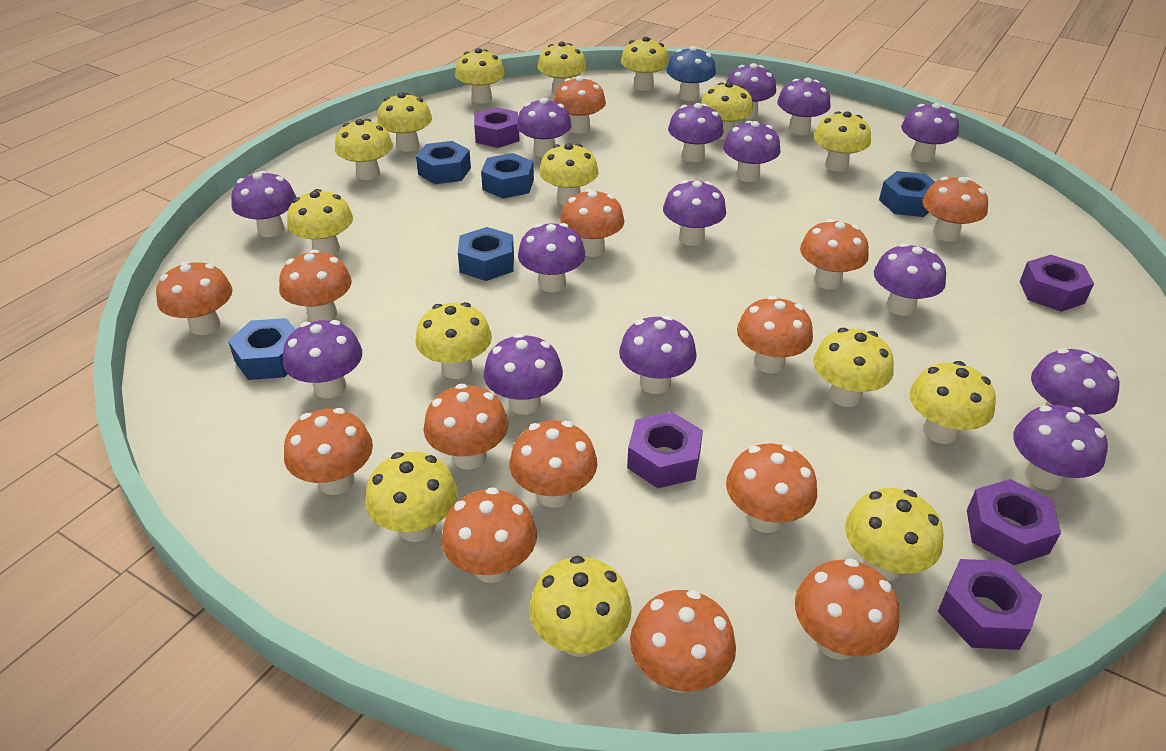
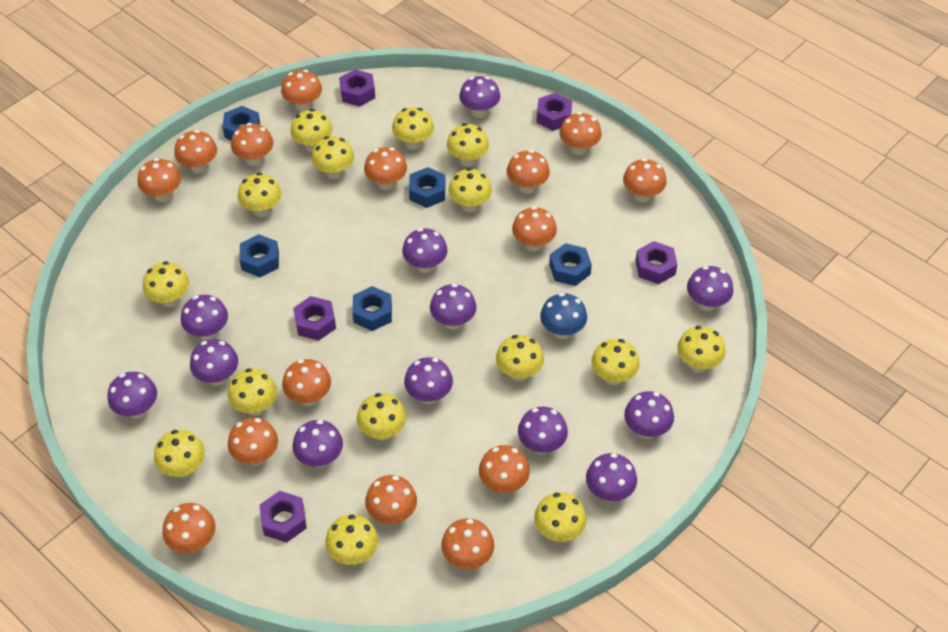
orange mushroom: [156,261,233,335] [279,249,352,322] [284,408,373,495] [424,384,508,470] [441,487,537,583] [509,420,597,508] [554,76,606,134] [560,189,624,257] [630,590,736,693] [726,444,817,533] [737,296,813,374] [795,559,900,660] [800,219,869,290] [922,177,988,242] = 14 -> [138,158,181,202] [162,503,216,553] [174,130,217,174] [228,418,278,465] [231,123,273,166] [281,70,322,112] [282,359,331,406] [364,147,407,190] [365,475,417,524] [441,518,494,569] [479,445,530,493] [507,150,550,194] [512,206,557,252] [559,112,602,156] [623,158,667,203] = 15
purple mushroom: [231,171,296,237] [283,320,362,398] [484,333,563,415] [517,98,572,157] [518,223,585,292] [619,315,697,394] [663,180,726,246] [668,103,723,162] [723,121,781,182] [726,63,776,119] [777,78,831,135] [874,243,946,316] [901,103,959,162] [1013,405,1108,490] [1031,348,1119,415] = 15 -> [107,372,157,419] [181,295,228,340] [190,339,238,386] [292,420,343,468] [402,228,448,273] [404,357,453,404] [430,283,477,330] [459,76,500,118] [518,407,568,454] [586,453,637,502] [624,391,674,439] [687,266,733,311] = 12

